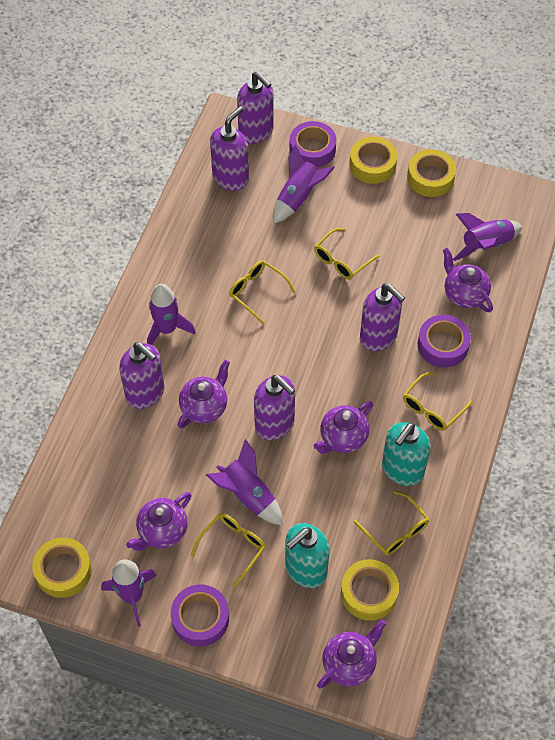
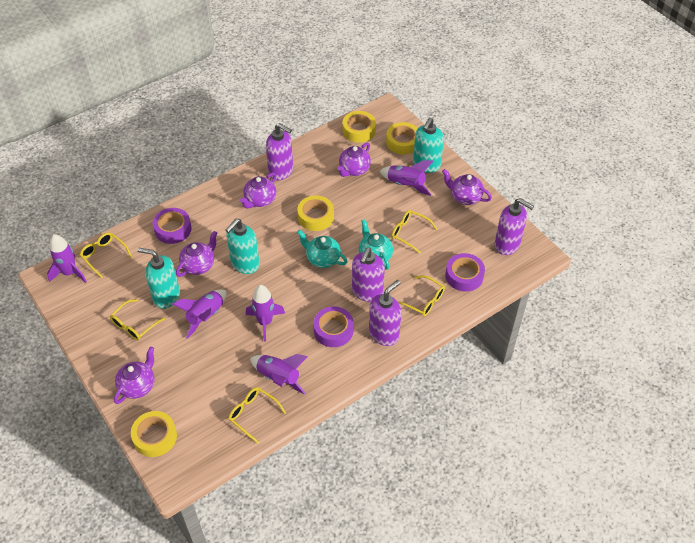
purple soap dispenser: [119,342,165,409] [210,106,249,191] [237,71,274,144] [254,375,295,440] [360,283,405,351] = 5 -> [266,123,293,180] [352,247,385,302] [369,280,401,346] [495,198,534,255] = 4
turquoise soap dispenser: [285,523,330,588] [382,422,431,486] = 2 -> [137,247,180,309] [225,219,260,274] [413,117,444,173] = 3
turquoise teapot: none = 0 -> [297,230,348,268] [359,219,393,270] = 2

